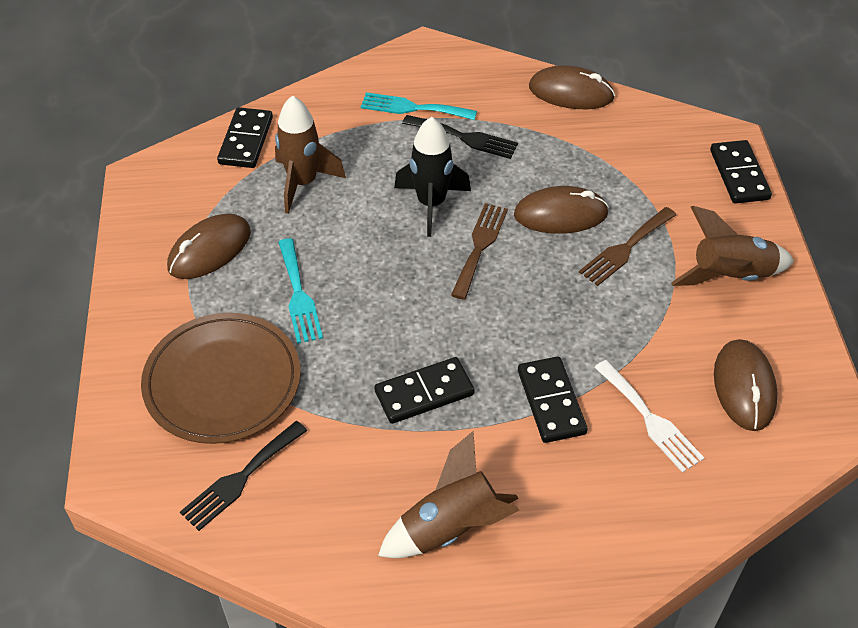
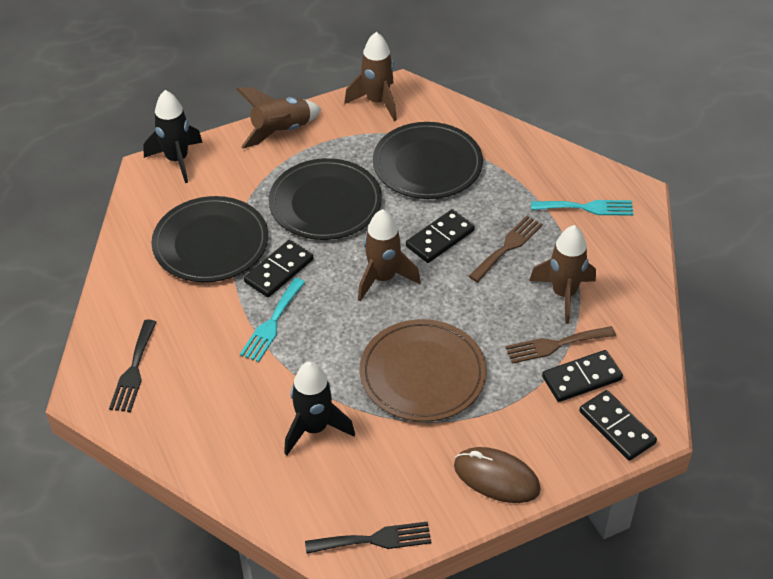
black plate: none = 0 -> [151,196,268,282] [269,158,382,240] [373,122,483,199] = 3
black rocket: [394,117,471,237] = 1 -> [143,90,203,183] [284,362,355,455] = 2
brown mouse: [167,214,251,279] [514,186,609,234] [529,65,615,109] [714,339,778,431] = 4 -> [454,447,541,503] = 1
brown rocket: [275,95,346,214] [378,431,519,558] [671,206,794,286] = 3 -> [236,87,321,149] [344,32,397,121] [358,209,421,301] [529,225,596,324] = 4
white fork: [594,360,704,473] = 1 -> none = 0

